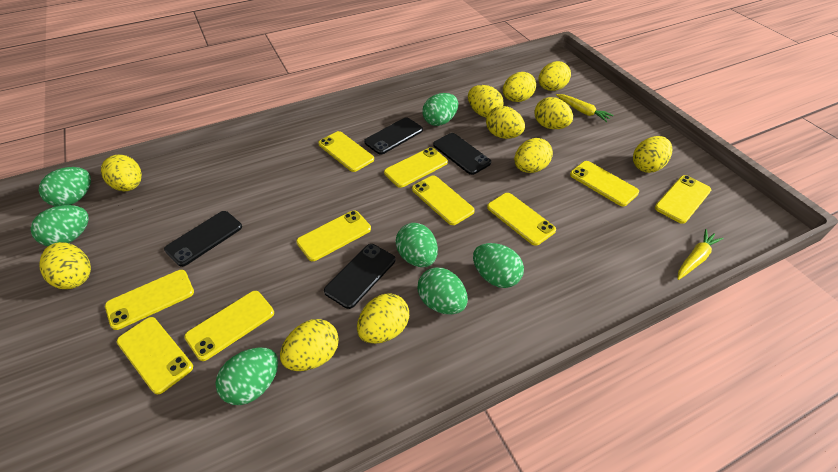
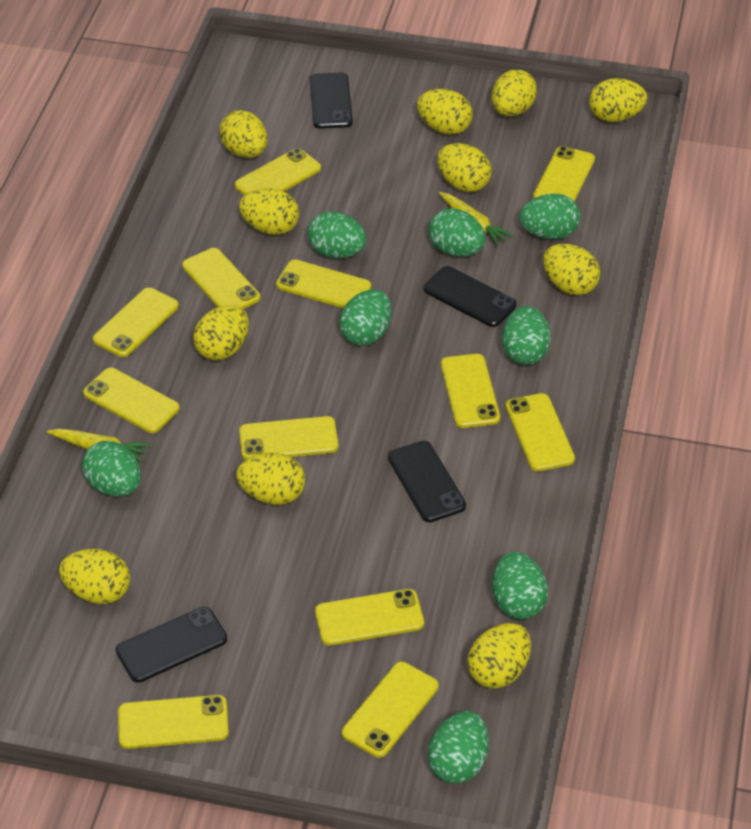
green egg: [30,205,89,246] [39,167,91,206] [216,347,278,405] [396,223,438,267] [418,267,468,315] [422,93,458,126] [473,243,524,288] = 7 -> [82,441,141,496] [308,211,367,258] [340,290,392,346] [428,711,489,784] [429,208,486,257] [493,552,548,620] [502,306,550,365] [520,194,580,239] = 8
yellow phone: [105,270,194,330] [117,317,193,394] [185,291,274,361] [296,210,371,261] [318,131,374,172] [384,147,448,188] [412,175,475,225] [487,193,556,246] [570,161,639,206] [655,175,711,224] = 10 -> [83,368,180,433] [93,287,179,357] [118,695,229,749] [182,248,260,309] [235,148,321,196] [239,416,338,460] [276,260,371,308] [315,589,424,645] [342,662,439,758] [441,354,500,428] [505,393,575,471] [533,146,595,202] = 12

